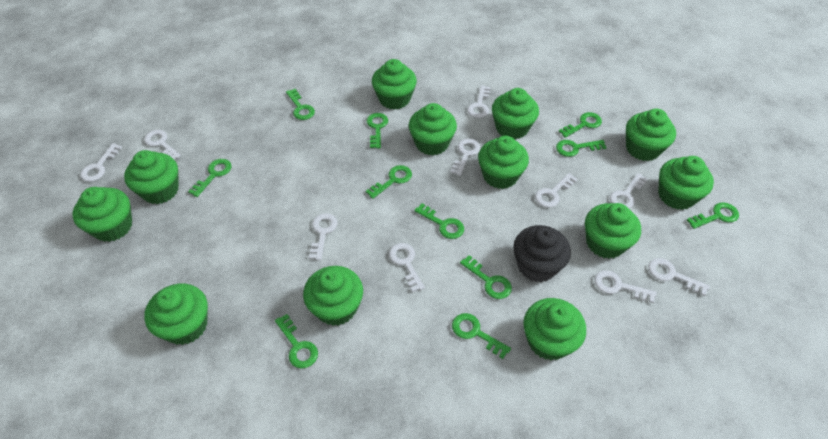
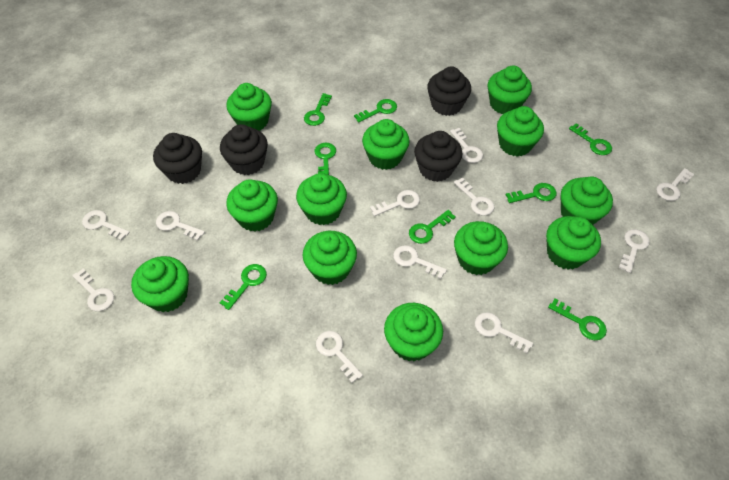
black cupcake: [513,225,571,282] = 1 -> [153,133,202,184] [220,124,268,175] [414,131,463,182] [427,66,471,116] = 4
green key: [188,159,232,197] [275,314,318,369] [286,89,315,120] [366,165,412,199] [367,113,388,149] [414,203,464,239] [452,313,511,359] [460,255,512,299] [556,140,607,157] [559,112,602,138] [687,202,739,229] = 11 -> [220,264,267,310] [304,93,332,126] [315,143,336,175] [354,99,397,122] [409,210,456,244] [506,183,557,203] [548,298,607,340] [569,123,612,155] = 8
white key: [80,143,122,182] [144,130,181,159] [309,213,337,260] [389,243,425,292] [450,139,480,176] [468,85,491,118] [535,173,578,208] [595,270,657,303] [610,173,648,209] [648,258,710,296] = 10 -> [72,269,114,311] [82,210,130,241] [156,211,205,241] [316,331,363,383] [370,190,420,216] [393,245,447,279] [450,128,483,163] [454,177,494,216] [475,312,533,354] [619,229,650,273] [656,168,694,201] = 11

